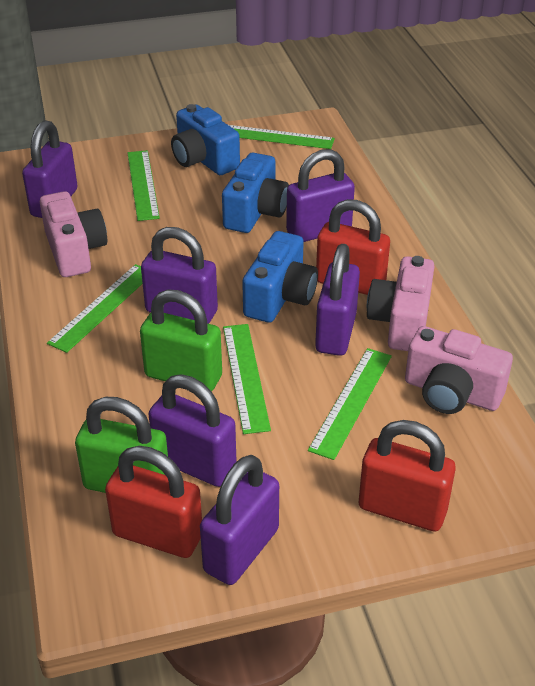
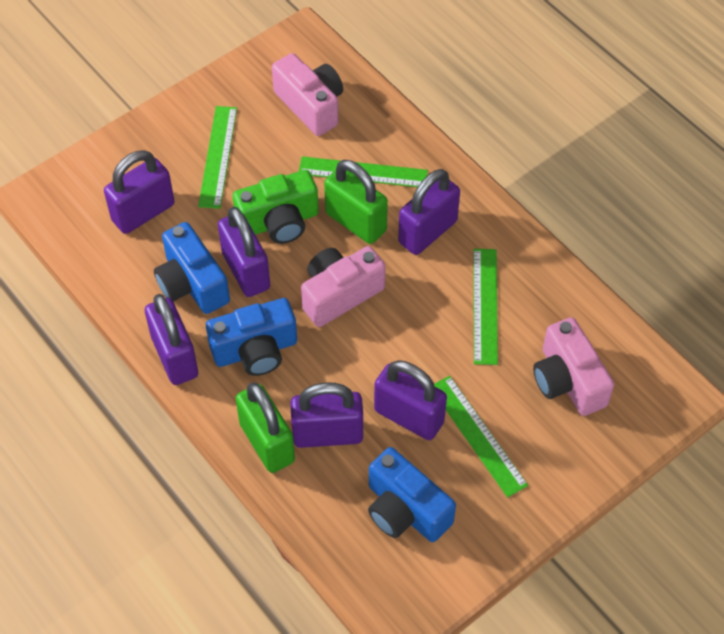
green camera: none = 0 -> [233,170,319,244] = 1
green ruler: [47,264,143,353] [128,150,160,221] [223,324,271,434] [229,125,335,149] [308,348,392,460] = 5 -> [198,106,237,209] [299,156,428,187] [434,376,528,497] [473,249,498,365] = 4
red padlock: [105,446,202,558] [316,199,390,295] [359,420,456,532] = 3 -> none = 0

